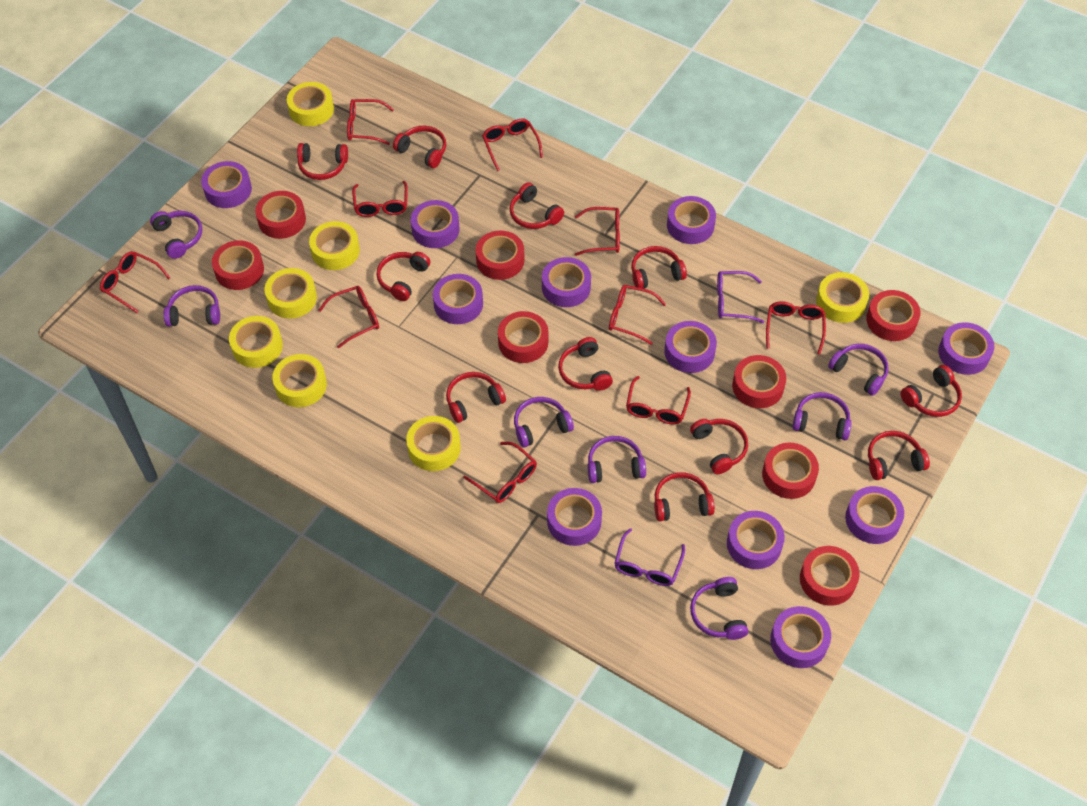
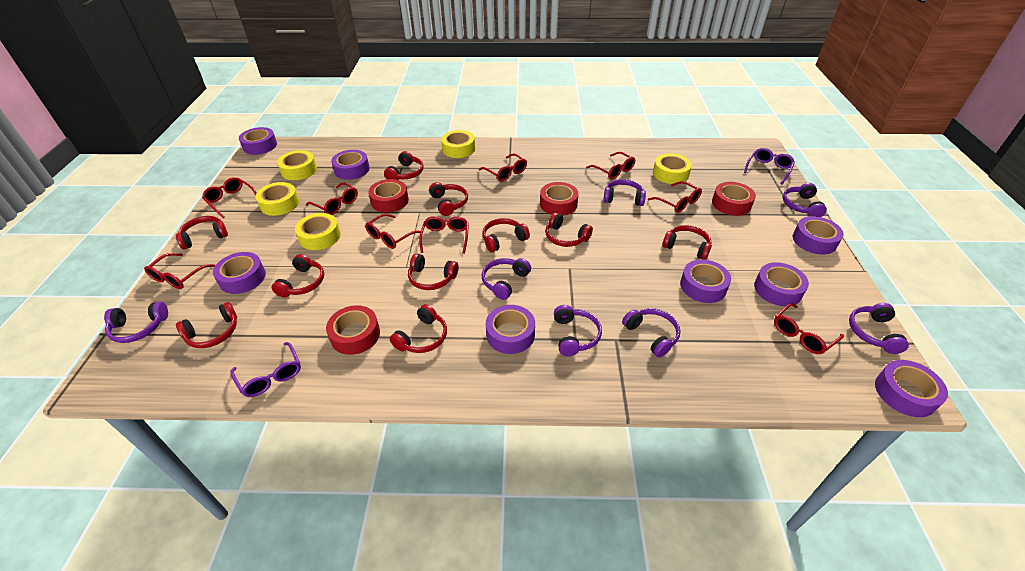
purple tape: [201,161,252,208] [411,200,459,248] [433,274,483,324] [542,257,591,307] [547,488,602,546] [664,321,717,373] [667,196,716,244] [727,511,785,569] [770,606,831,668] [845,486,904,544] [938,322,994,375] = 11 -> [213,252,266,294] [239,127,277,155] [331,150,370,180] [486,305,535,354] [680,260,731,303] [754,262,809,306] [793,216,844,254] [875,360,948,417] = 8
red glasses: [100,251,170,313] [319,286,379,348] [347,99,394,145] [352,181,408,217] [463,442,537,503] [482,118,543,171] [575,207,620,256] [609,285,666,345] [626,376,691,424] [766,301,826,355] = 10 -> [144,253,215,289] [202,177,257,218] [306,182,358,215] [365,214,421,249] [419,216,469,254] [479,154,527,181] [586,152,636,179] [648,181,702,213] [774,303,844,354] = 9
red headphones: [297,143,348,180] [376,252,431,301] [393,126,446,168] [446,372,506,423] [510,182,564,229] [558,337,613,391] [631,246,687,289] [654,472,715,521] [690,419,748,474] [868,431,930,480] [900,365,962,417] = 11 -> [176,216,228,249] [176,302,237,348] [272,254,324,298] [384,151,424,180] [390,304,447,353] [408,254,458,290] [429,182,468,216] [482,218,530,252] [545,212,593,247] [662,225,712,260] = 10
red tape: [212,240,264,290] [255,191,306,239] [476,230,525,280] [498,311,549,363] [732,355,786,408] [762,443,819,499] [800,546,860,606] [866,290,921,341] = 8 -> [326,305,380,355] [368,179,409,212] [540,182,579,216] [712,182,756,216] = 4
yellow tape: [229,316,283,368] [265,268,317,319] [272,354,327,407] [287,82,334,126] [309,221,360,270] [406,416,461,471] [816,272,869,323] = 7 -> [255,182,299,216] [277,150,317,180] [295,213,341,250] [441,130,475,158] [653,153,692,184] = 5

